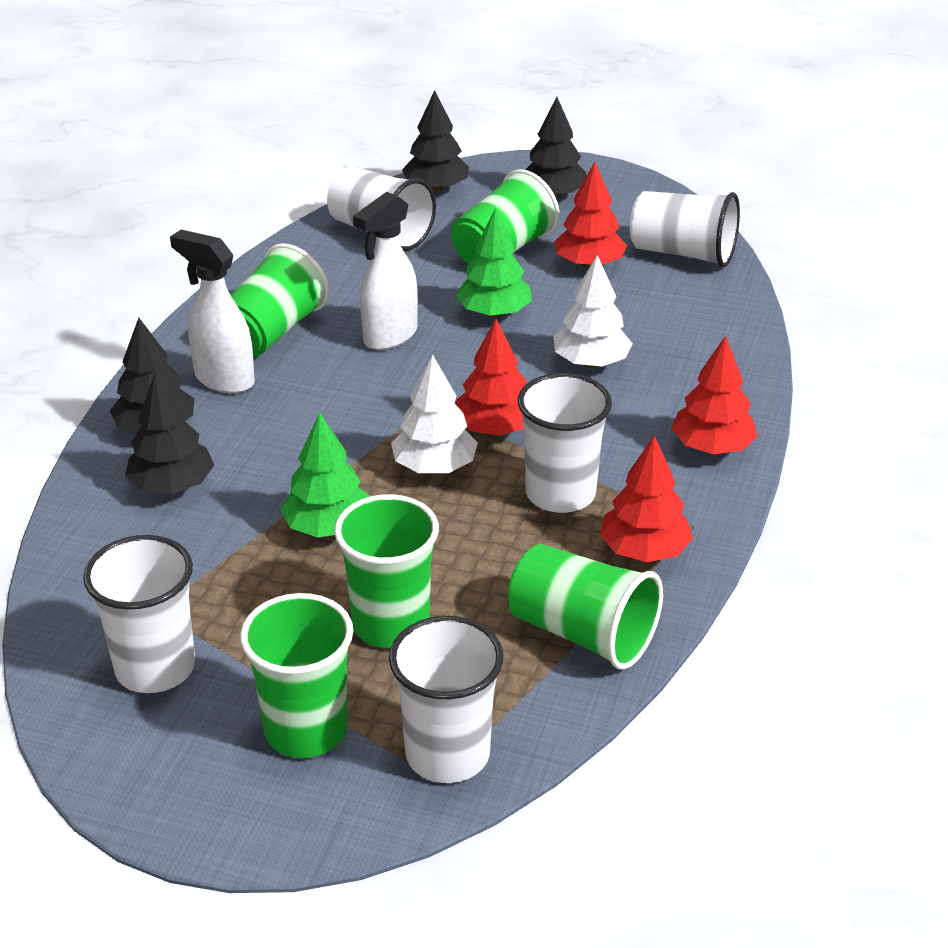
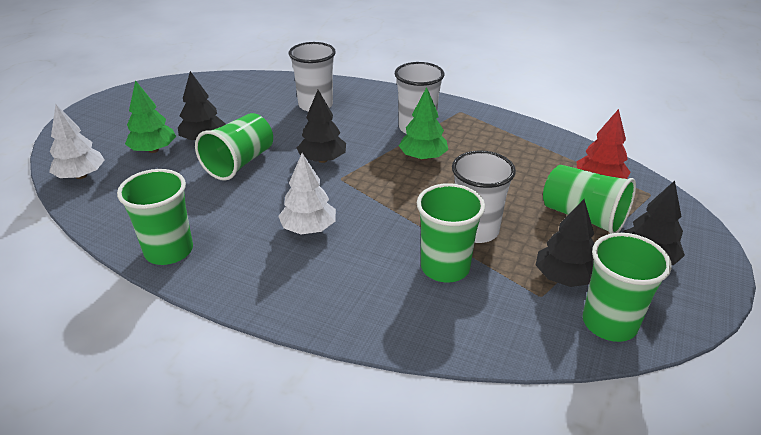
red tree: [456,319,527,436] [555,162,627,268] [599,435,693,562] [671,336,758,454] = 4 -> [577,109,630,179] = 1
white cup: [83,535,195,693] [327,166,436,251] [389,616,504,783] [518,373,612,513] [630,191,740,267] = 5 -> [289,42,336,111] [395,62,444,133] [452,151,516,243] = 3
white spray bottle: [170,230,255,393] [353,192,418,350] = 2 -> none = 0

